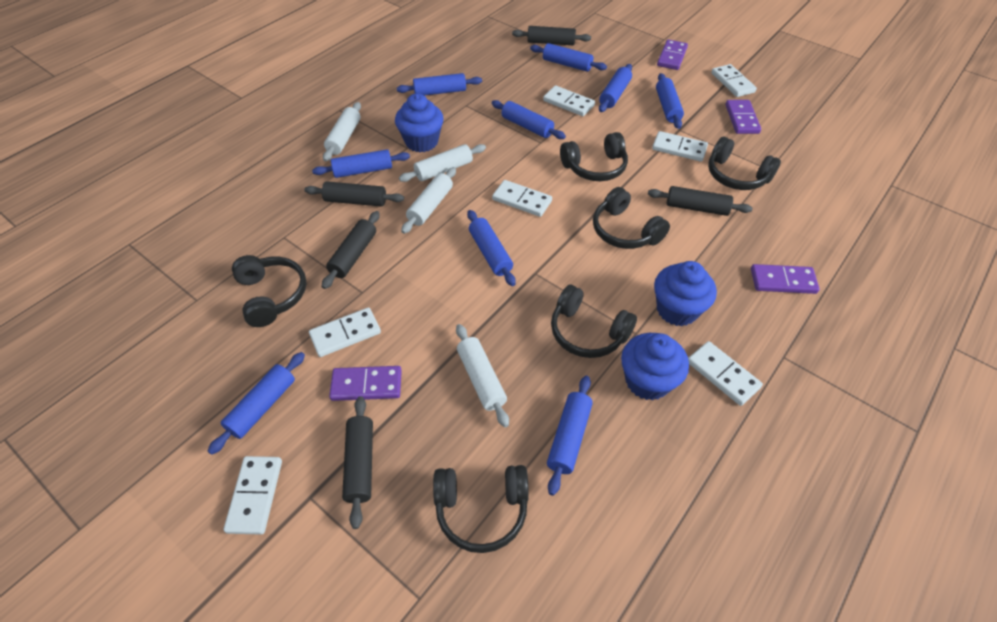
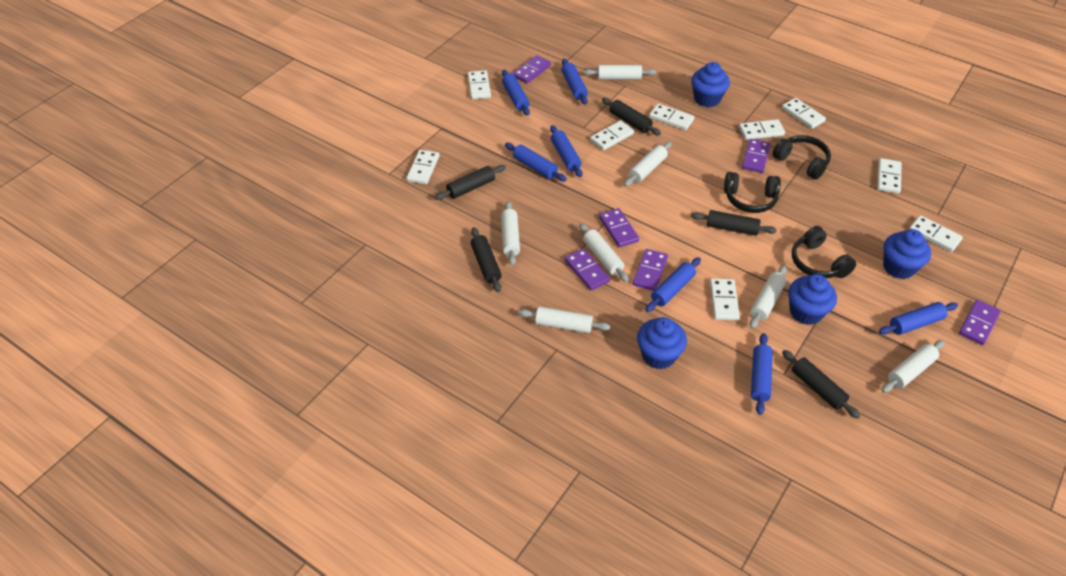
black headphones: [232,255,307,327] [433,465,529,553] [551,285,637,358] [560,132,628,181] [593,187,670,249] [708,137,781,190] = 6 -> [724,172,781,213] [773,135,831,180] [792,226,856,278] = 3
blue cupcake: [395,93,444,152] [621,333,689,401] [654,261,717,326] = 3 -> [637,317,687,369] [691,62,730,107] [788,274,837,325] [883,229,931,279] = 4
blue rolling pin: [208,352,305,455] [312,149,410,178] [397,73,482,96] [467,210,516,286] [491,100,566,139] [530,43,607,72] [547,376,593,496] [599,64,632,112] [656,73,684,129] = 9 -> [502,70,530,116] [505,143,567,181] [550,125,583,177] [562,59,588,105] [645,257,701,312] [751,333,773,415] [879,302,958,335] = 7
purple domino: [329,366,402,401] [657,39,688,70] [725,100,761,134] [751,264,820,294] = 4 -> [513,55,551,83] [565,248,610,291] [599,208,639,248] [633,249,668,291] [742,139,770,173] [959,300,1001,345] = 6
white domino: [223,456,282,535] [309,307,381,357] [492,180,552,217] [543,86,595,116] [652,131,708,162] [688,341,763,406] [711,64,757,97] = 7 -> [406,150,440,184] [468,70,491,99] [590,120,634,151] [649,104,694,130] [710,279,740,320] [739,119,785,140] [782,98,826,129] [877,158,902,194] [909,215,963,252] = 9
white rolling pin: [323,102,361,162] [399,144,486,182] [401,167,456,234] [456,324,509,427] = 4 -> [501,201,520,266] [518,307,610,333] [579,223,629,282] [584,65,656,79] [624,142,672,187] [750,265,787,328] [882,340,945,393] = 7

